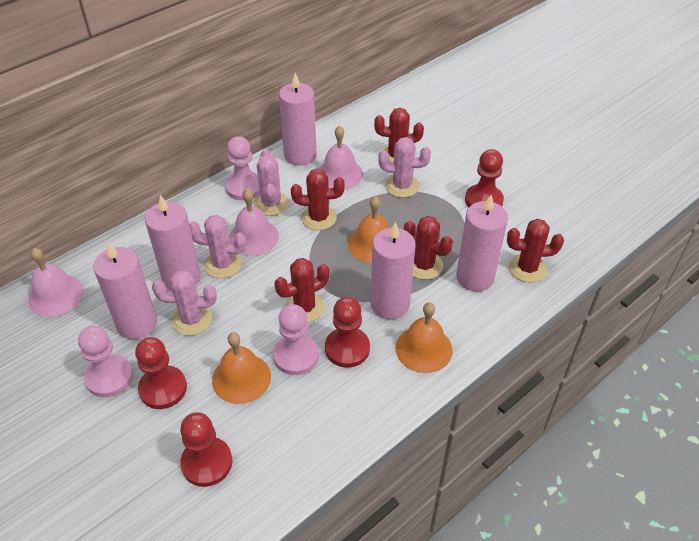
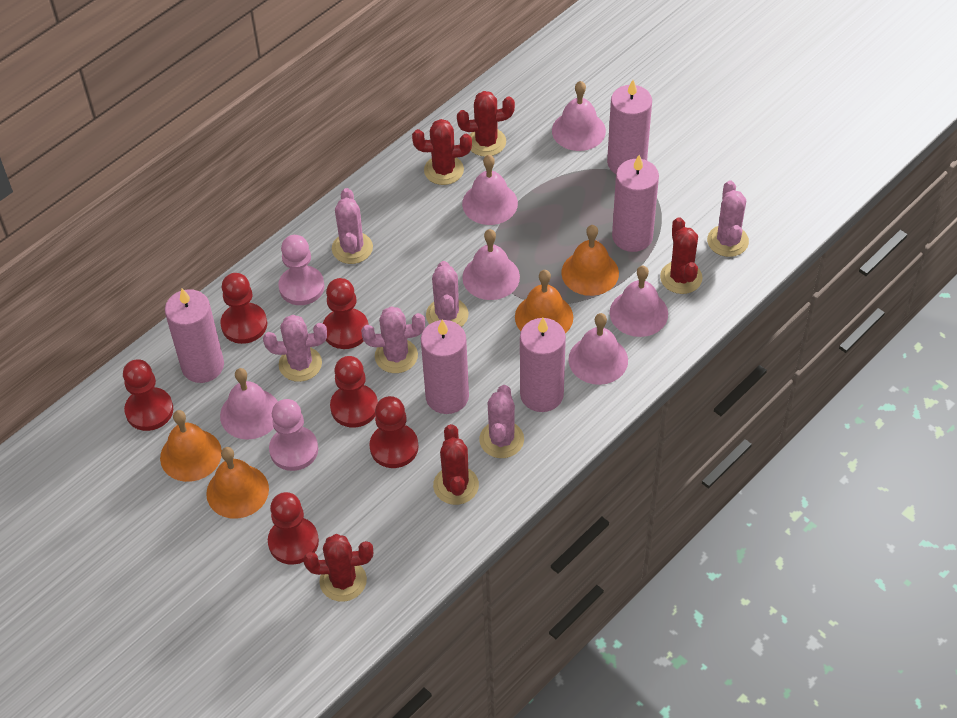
orange bell: [212,332,271,404] [348,196,390,263] [395,302,453,373] = 3 -> [160,410,222,482] [206,447,269,519] [515,270,573,333] [561,225,619,296] = 4
pink bell: [28,248,84,317] [229,189,279,256] [319,126,363,189] = 3 -> [220,368,278,440] [462,155,518,225] [462,229,520,300] [552,81,606,151] [568,313,628,385] [610,266,668,337] = 6
pink cactus: [152,270,217,336] [189,215,246,278] [254,149,289,216] [378,137,431,198] = 4 -> [263,315,327,382] [332,188,373,264] [361,306,425,373] [426,261,468,327] [479,385,524,458] [707,181,749,257] = 6
pink pawn: [78,326,133,397] [225,136,260,200] [273,304,319,375] = 3 -> [269,399,318,471] [278,235,325,305] = 2
red pawn: [135,337,187,409] [180,412,232,487] [325,297,370,368] [465,149,504,207] = 4 -> [123,359,173,431] [220,273,267,344] [268,492,319,565] [323,278,369,349] [330,356,378,428] [370,396,418,468] = 6

